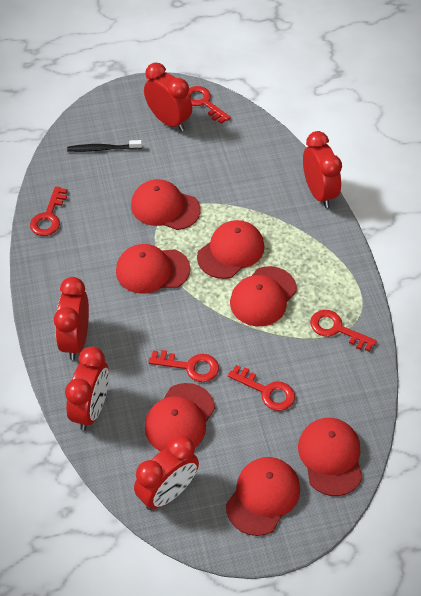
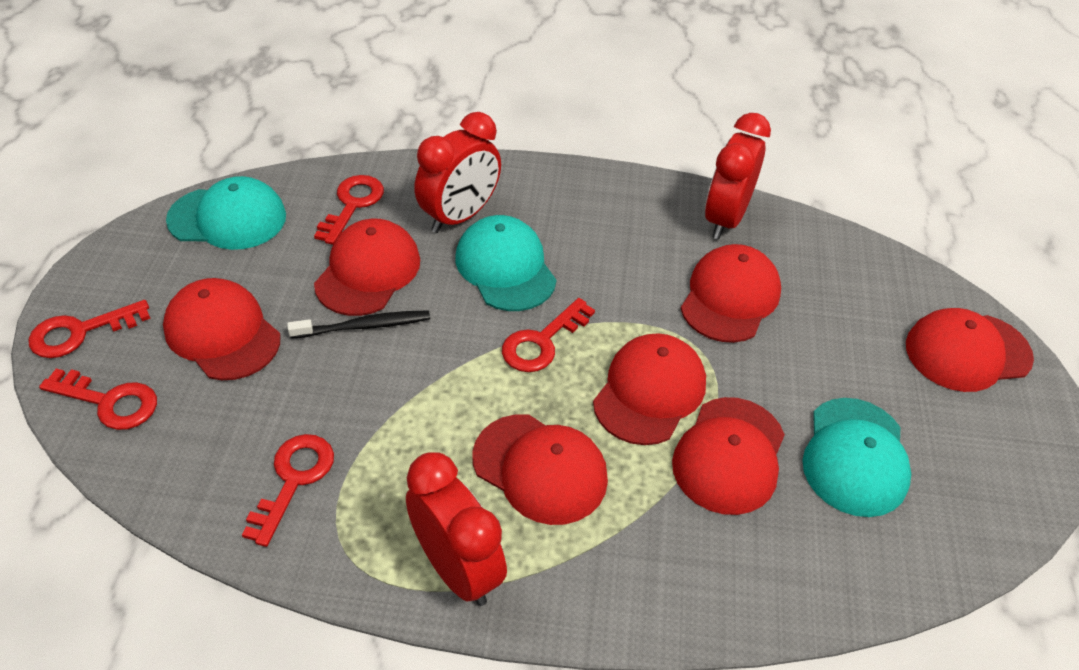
red clock: [54,277,89,360] [65,346,109,431] [134,435,199,510] [144,63,192,131] [303,131,342,208] = 5 -> [406,452,507,606] [414,112,501,233] [705,113,771,239] = 3
turquoise cap: none = 0 -> [166,176,286,250] [456,215,557,311] [802,398,911,517] = 3

